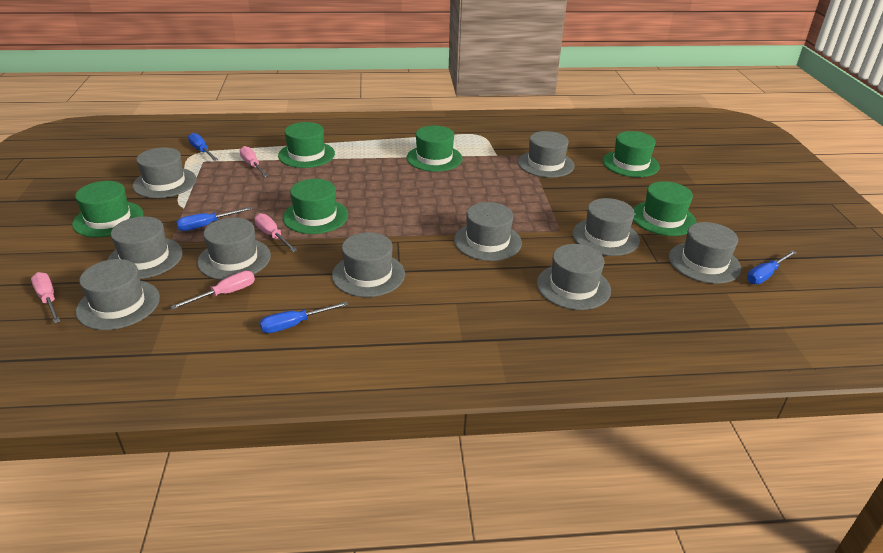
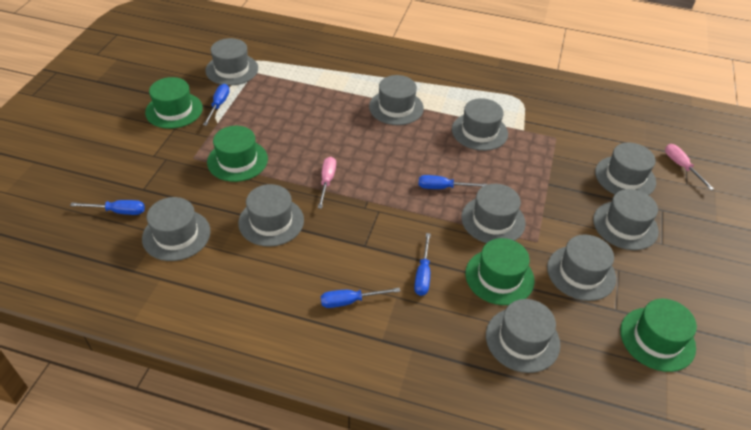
blue screwdriver: [176,207,252,231] [188,133,218,161] [260,301,349,333] [747,251,796,284] = 4 -> [70,200,145,215] [203,84,230,126] [321,288,400,308] [414,233,431,296] [419,175,487,189] = 5
green hat: [72,181,144,237] [278,122,335,168] [283,179,348,234] [407,126,463,172] [603,131,660,177] [633,181,697,236] = 6 -> [145,77,203,129] [207,126,268,182] [465,238,535,305] [620,299,697,372] = 4
pink screwdriver: [31,272,60,323] [170,271,255,310] [240,146,268,177] [255,213,297,252] = 4 -> [318,157,336,209] [665,144,714,190] = 2

